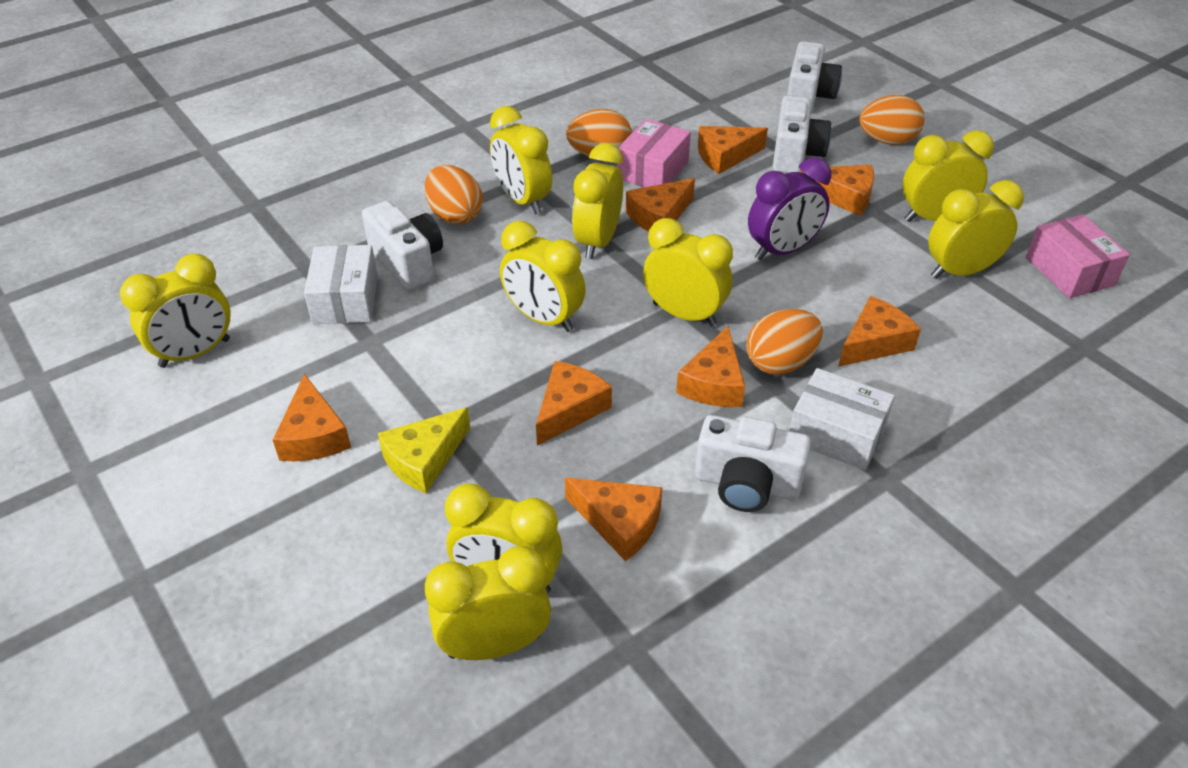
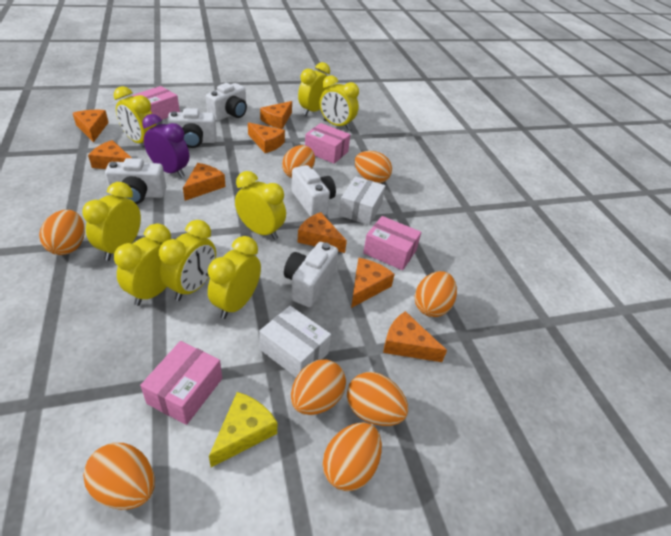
orange egg: [425,165,483,225] [566,109,632,157] [746,309,823,374] [859,95,925,145] = 4 -> [39,210,85,255] [83,443,155,510] [282,145,315,178] [291,359,346,415] [323,422,382,491] [347,372,408,426] [355,151,392,183] [415,271,457,317] = 8
pink box: [617,119,691,187] [1026,214,1130,298] = 2 -> [132,86,180,120] [140,341,222,425] [305,123,350,164] [363,216,421,270] = 4
white camera: [362,201,443,290] [695,415,811,512] [773,95,831,173] [787,41,842,113] = 4 -> [105,158,166,204] [167,108,217,148] [206,83,247,121] [284,242,338,307] [291,165,336,217] = 5
yellow clock: [120,254,231,368] [425,546,551,660] [445,483,562,594] [490,106,552,215] [500,221,586,332] [572,143,623,259] [643,218,733,327] [903,130,994,222] [928,180,1024,279] = 9 -> [82,182,141,261] [114,86,156,143] [114,223,171,306] [159,220,216,301] [208,236,261,319] [235,171,286,240] [298,62,330,116] [320,75,359,130] = 8

